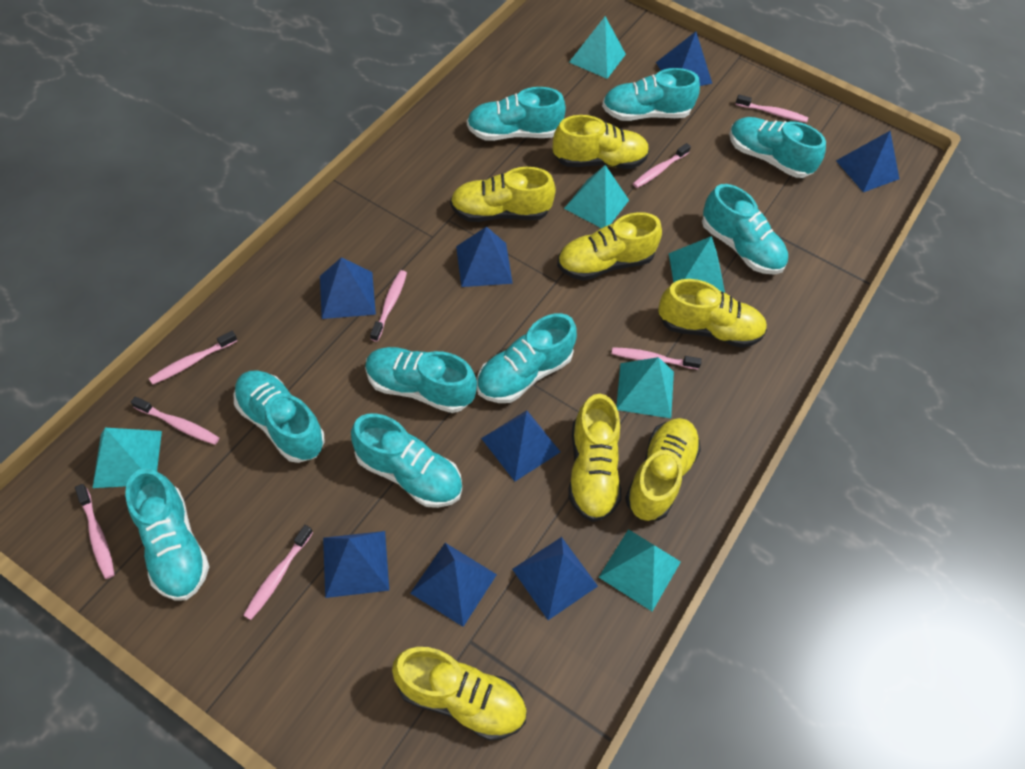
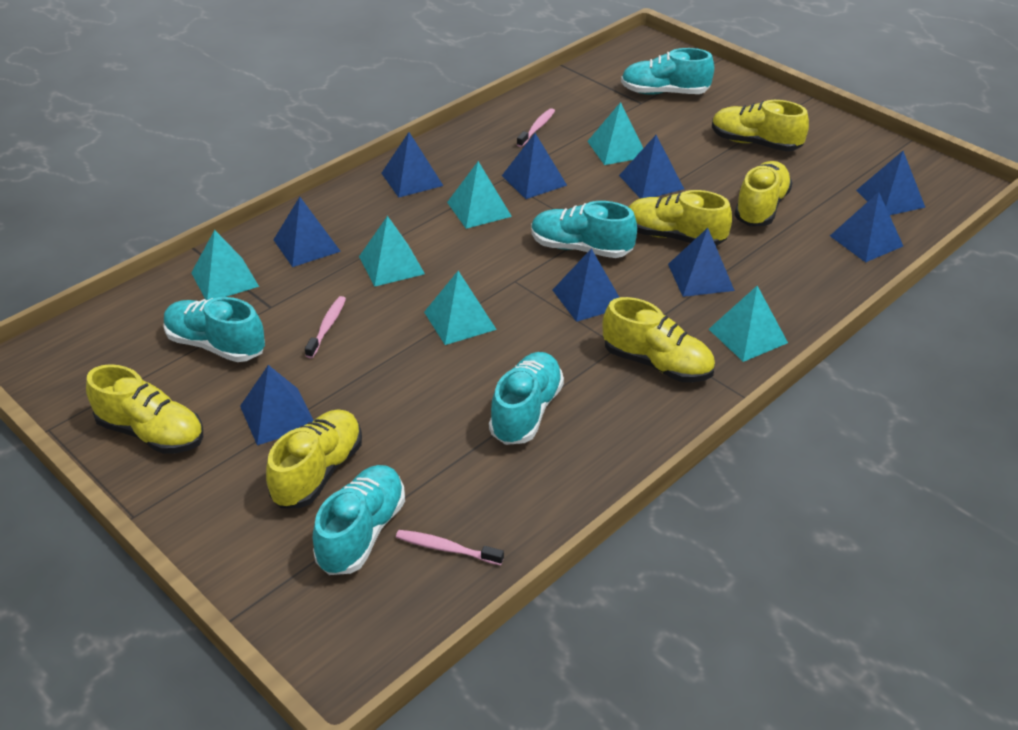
blue pyramid: [320,257,376,319] [323,531,389,598] [410,543,497,627] [456,226,513,287] [481,410,561,482] [512,537,598,620] [656,31,712,86] [836,131,899,192] = 8 -> [240,365,314,445] [274,197,341,267] [381,132,443,198] [502,133,567,199] [553,249,619,322] [619,135,684,199] [668,228,735,297] [830,192,903,263] [856,151,926,215] = 9
pink toothbrush: [75,484,115,579] [131,396,219,445] [149,331,237,385] [243,525,313,620] [370,270,407,342] [611,347,702,370] [633,143,691,188] [735,95,808,123] = 8 -> [305,296,346,358] [396,530,504,565] [517,108,555,147] = 3
turquoise shoe: [125,468,209,601] [234,370,324,463] [351,413,462,508] [365,347,477,413] [467,87,566,141] [477,313,577,403] [602,68,700,121] [702,184,788,275] [729,117,826,178] = 9 -> [164,297,265,362] [313,465,405,575] [489,352,564,445] [531,201,637,258] [621,48,714,95] = 5
yellow shoe: [392,647,527,741] [450,167,556,222] [552,115,649,169] [557,212,662,281] [568,394,621,522] [625,418,701,521] [658,279,767,348] = 7 -> [86,364,203,454] [266,409,362,508] [603,297,715,382] [629,190,732,246] [712,100,809,151] [734,161,792,226] = 6

